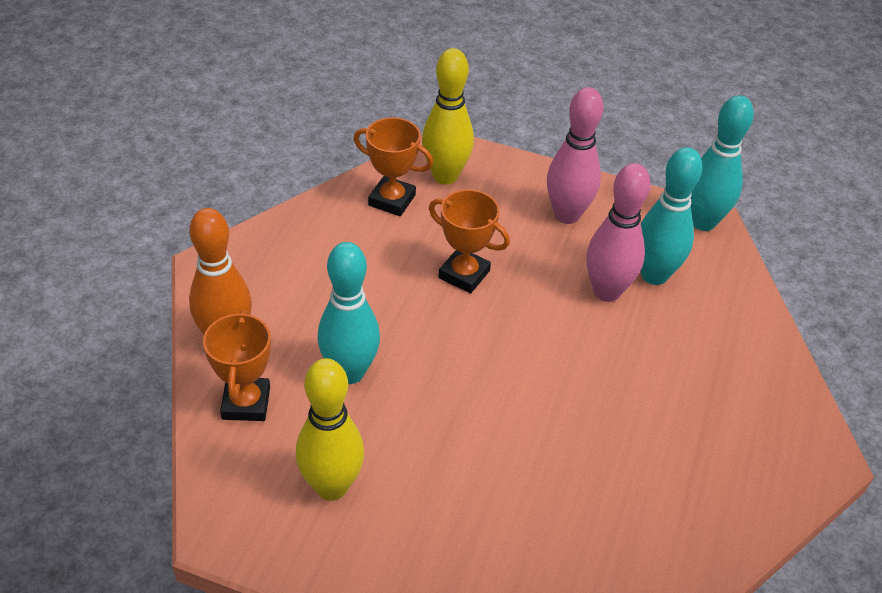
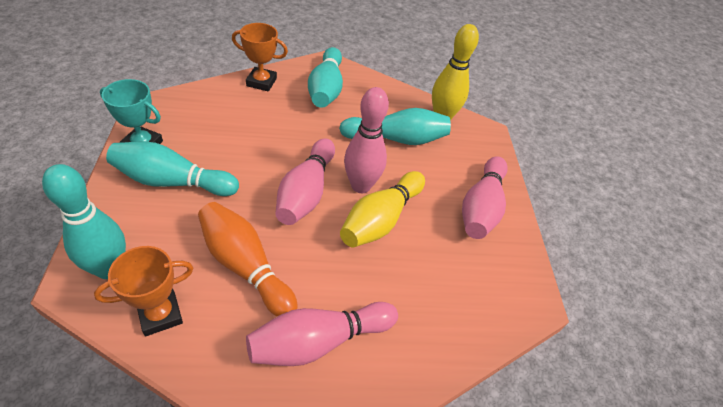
orange trophy: [203,310,271,421] [354,117,433,216] [429,189,510,293] = 3 -> [94,246,193,336] [232,23,288,92] = 2
pink bowling pin: [547,87,604,224] [587,163,651,302] = 2 -> [246,302,398,366] [275,138,335,225] [344,87,389,193] [462,156,508,239] = 4
turquoise bowling pin: [317,242,380,384] [641,147,703,285] [691,95,754,231] = 3 -> [42,164,126,279] [106,142,239,196] [308,47,343,108] [339,108,451,145] = 4
turquoise trophy: none = 0 -> [100,79,163,144] = 1

